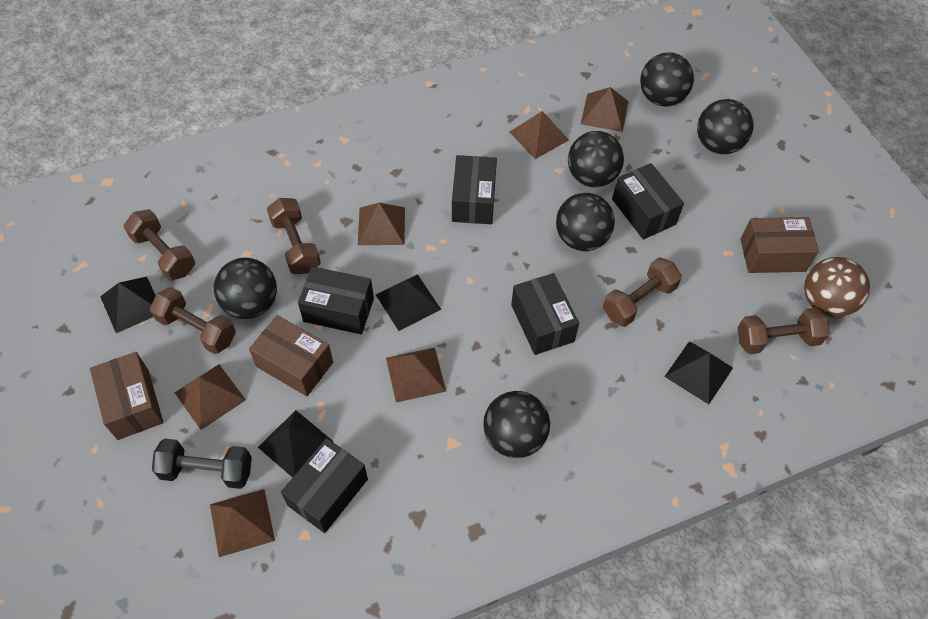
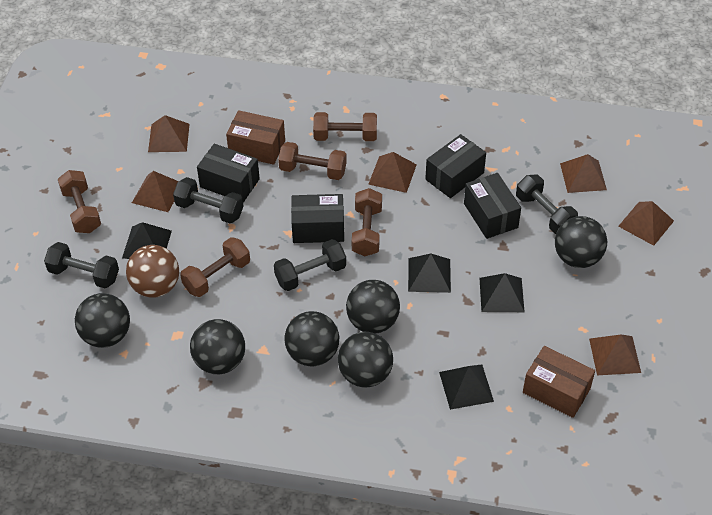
black box: [281,438,368,533] [298,266,374,334] [452,155,497,224] [511,273,579,355] [612,163,684,240] = 5 -> [197,144,260,203] [291,194,344,243] [425,134,486,198] [464,173,521,239] = 4
black dumbbell: [152,438,252,489] = 1 -> [44,242,119,288] [173,177,244,223] [274,239,346,291] [516,175,578,234] = 4
brown box: [90,352,163,440] [249,315,333,396] [740,217,819,273] = 3 -> [226,110,285,165] [523,346,595,418] = 2

